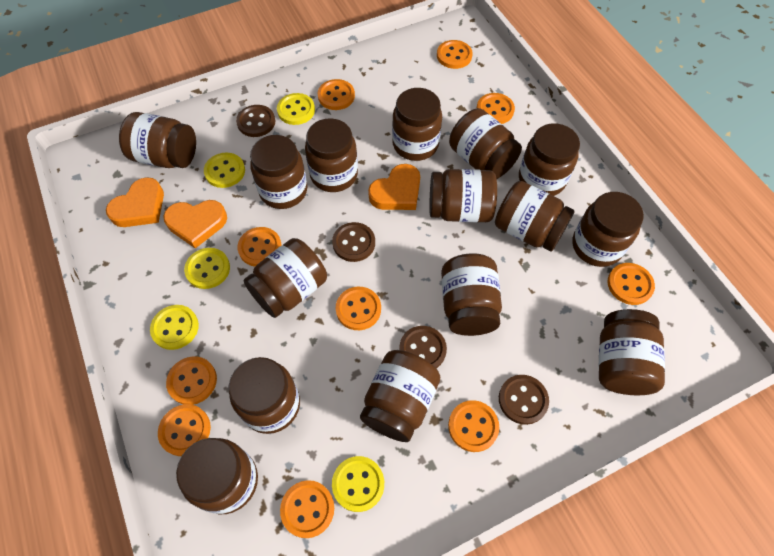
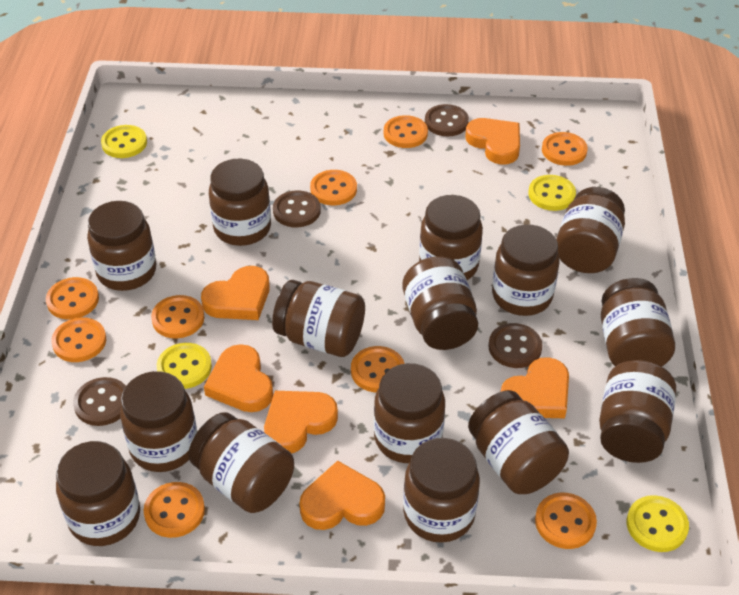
orange button: [158,404,211,456] [166,356,217,405] [238,227,282,267] [280,480,334,538] [317,79,355,110] [336,287,381,330] [437,40,473,69] [448,400,499,452] [476,93,515,124] [608,263,655,305] = 10 -> [46,277,99,319] [51,318,106,362] [143,482,205,538] [151,295,204,338] [310,170,357,205] [351,346,405,392] [384,115,428,148] [535,493,597,549] [542,132,588,166] = 9
orange heart: [106,177,164,227] [163,200,227,248] [368,164,420,210] = 3 -> [201,266,270,320] [204,344,273,412] [264,391,338,454] [299,461,385,530] [465,118,520,165] [500,357,569,418] = 6
yellow button: [150,305,199,350] [184,248,230,289] [204,153,245,188] [277,93,315,125] [332,456,384,512] = 5 -> [101,125,147,158] [157,343,212,389] [528,175,576,211] [627,495,689,552] = 4

